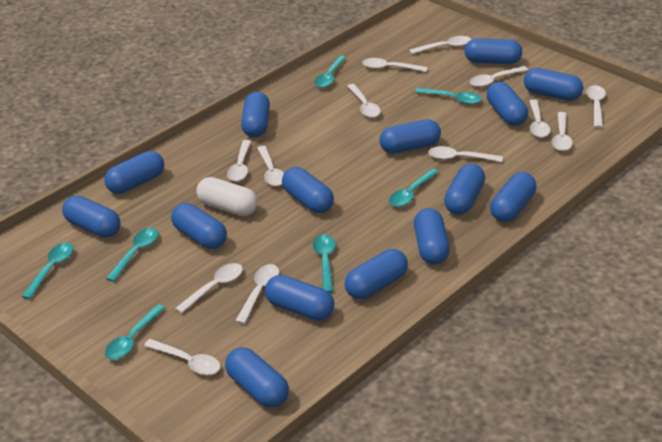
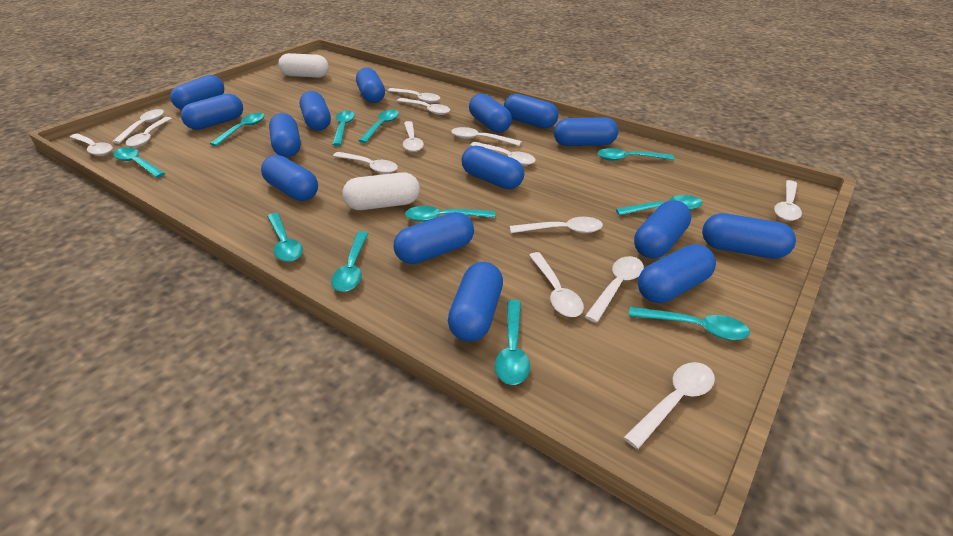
turquoise spoon: [21,243,74,299] [105,304,165,360] [106,228,158,282] [313,235,336,293] [315,55,347,88] [389,169,439,207] [415,88,482,105] = 7 -> [113,147,165,178] [210,113,265,146] [267,213,303,262] [331,231,368,292] [332,111,355,146] [359,110,399,143] [405,206,495,222] [495,300,530,385] [597,148,674,161] [616,195,703,215] [629,307,750,340] = 11
white capsule: [196,177,258,216] = 1 -> [278,53,329,78] [342,172,420,210] = 2
white spoon: [144,339,220,375] [175,263,243,314] [227,140,251,182] [235,264,279,324] [257,146,284,186] [347,84,381,118] [362,58,428,72] [409,36,471,54] [429,146,503,162] [470,66,528,87] [529,99,550,138] [552,112,573,151] [586,85,606,128] = 13 -> [70,133,113,156] [112,109,164,144] [126,117,172,147] [333,152,398,174] [387,88,440,103] [397,98,450,115] [403,121,424,152] [451,127,522,146] [470,142,535,165] [510,217,603,233] [529,252,584,317] [585,256,644,323] [624,362,715,449] [774,180,802,221] = 14

